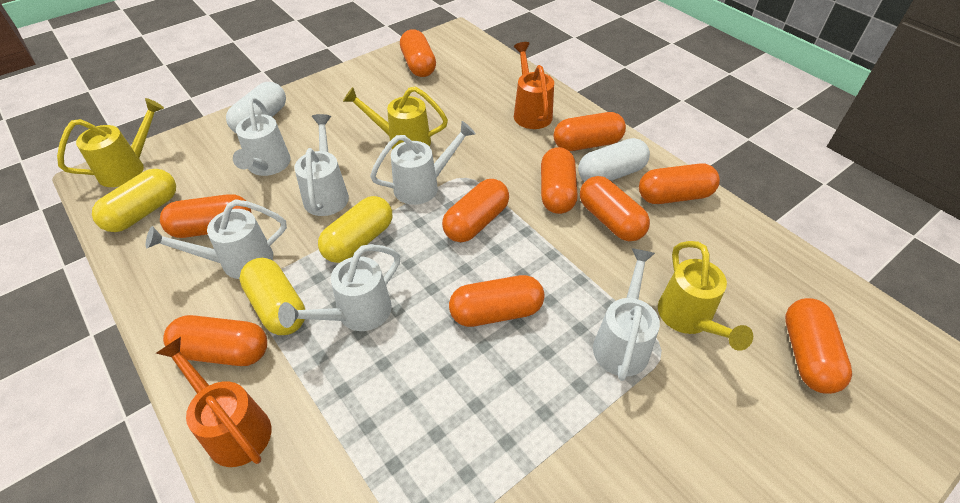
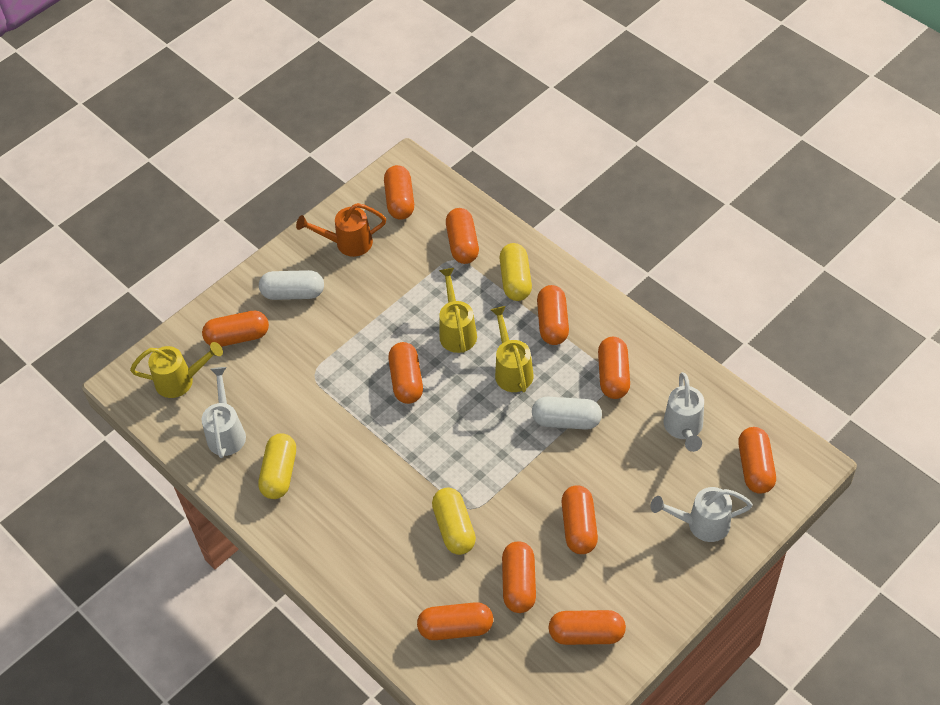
orange capsule: [160,194,251,238] [163,315,267,366] [400,29,436,77] [442,179,509,242] [449,275,544,327] [541,147,578,214] [554,112,626,151] [580,176,650,241] [639,163,720,204] [785,298,852,394] = 10 -> [202,311,269,347] [384,165,414,220] [388,342,423,404] [417,602,493,640] [446,208,479,264] [502,541,536,613] [537,285,569,345] [549,610,626,645] [561,485,598,554] [598,337,630,399] [738,427,776,494] = 11
orange watering can: [156,337,271,467] [514,42,554,129] = 2 -> [296,203,386,257] = 1
white watering can: [146,199,287,279] [233,97,291,176] [278,244,400,331] [294,114,349,216] [370,121,476,205] [593,248,660,381] = 6 -> [202,367,246,458] [650,487,753,542] [664,372,704,452] = 3

